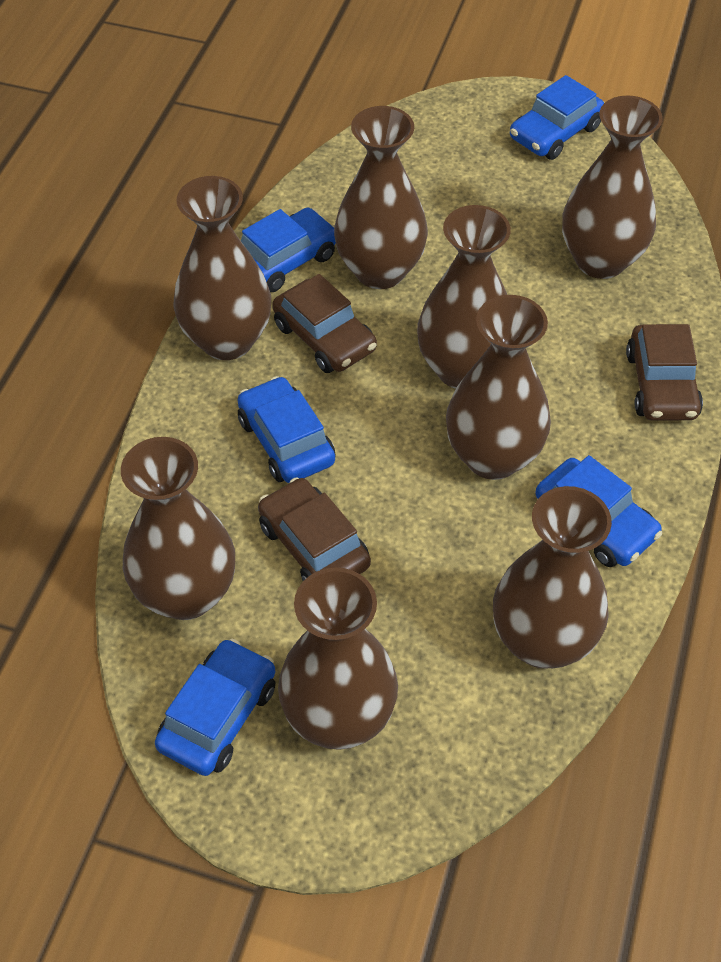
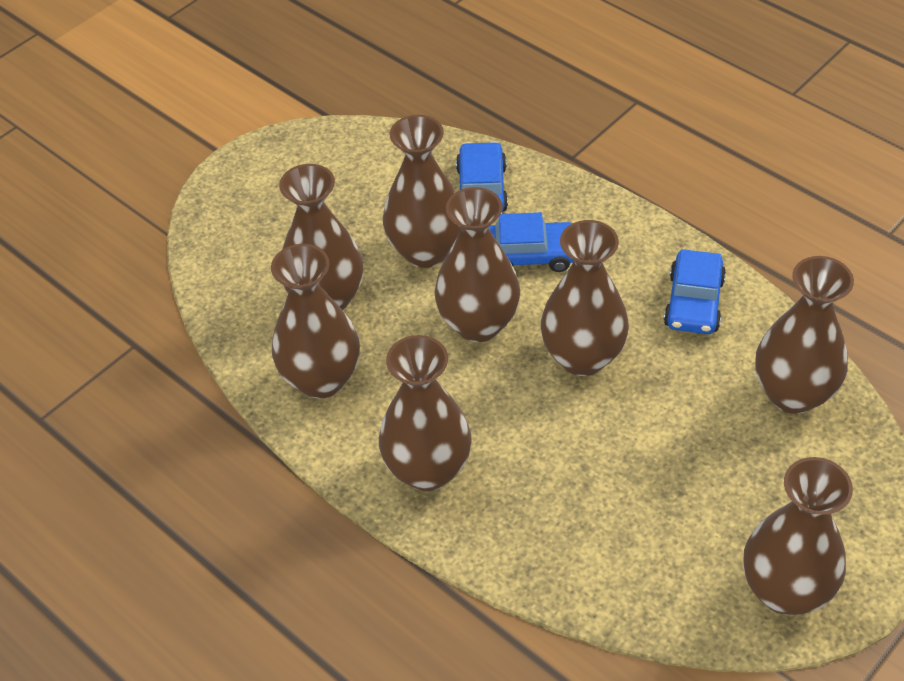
blue car: [155,639,276,776] [237,376,336,483] [241,208,336,292] [510,75,604,160] [535,455,662,567] = 5 -> [456,141,508,212] [489,212,574,272] [664,249,726,334] = 3
brown car: [258,477,371,581] [272,274,377,373] [626,324,703,421] = 3 -> none = 0

